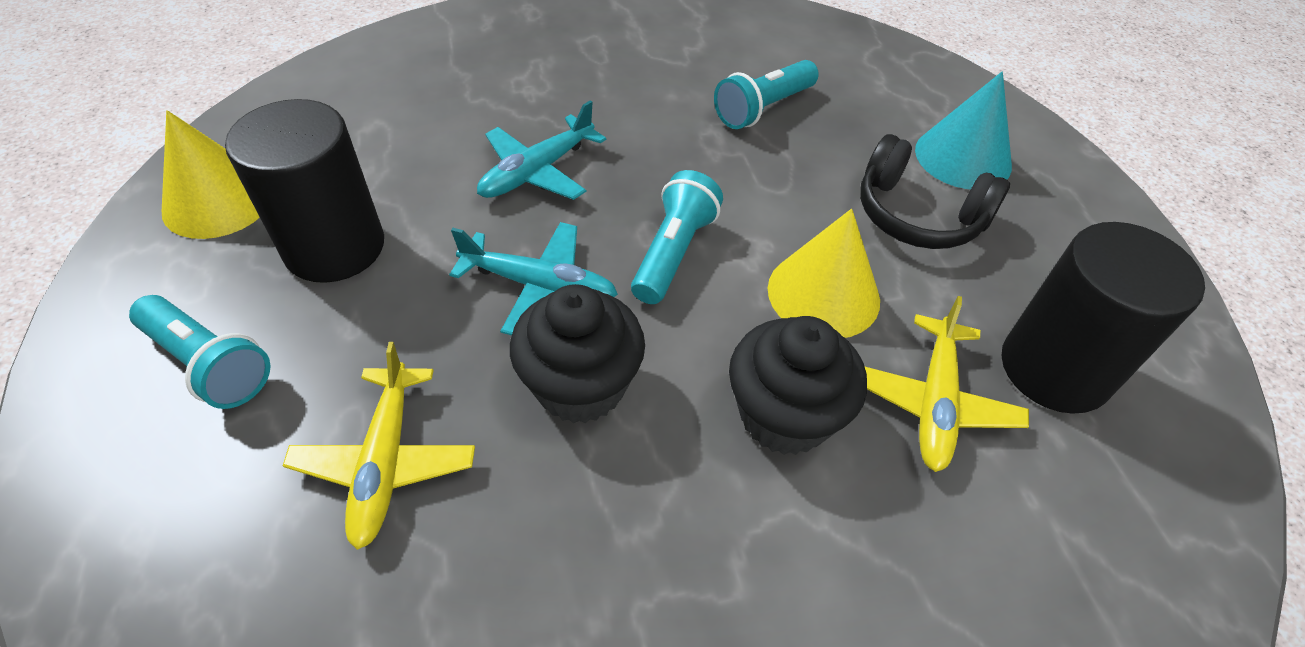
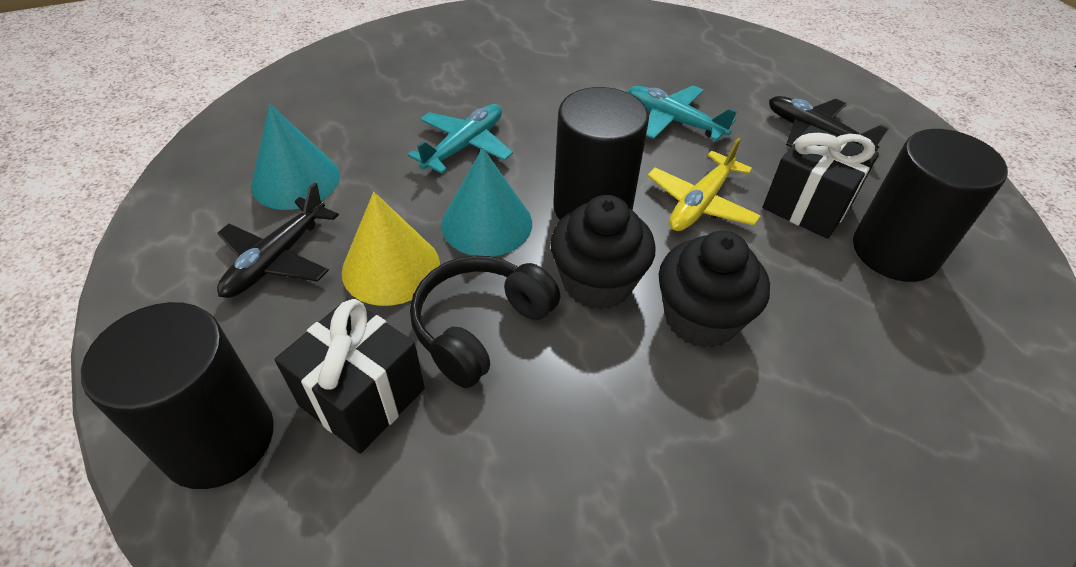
black cylinder: [225,99,384,283] [1002,222,1205,414] = 2 -> [81,302,274,489] [553,87,649,220] [853,129,1008,282] = 3
black gift: none = 0 -> [275,298,425,454] [762,125,879,239] = 2
black plane: none = 0 -> [217,182,339,298] [769,96,889,152] = 2
turquoise cone: [915,71,1012,189] = 1 -> [251,104,340,210] [441,148,532,257] = 2
turquoise flashlight: [129,295,271,409] [631,170,723,304] [714,60,819,129] = 3 -> none = 0
yellow cone: [162,110,260,239] [768,209,880,338] = 2 -> [342,192,440,306] = 1
yellow plane: [283,342,475,550] [865,296,1029,472] = 2 -> [647,137,761,231] = 1

